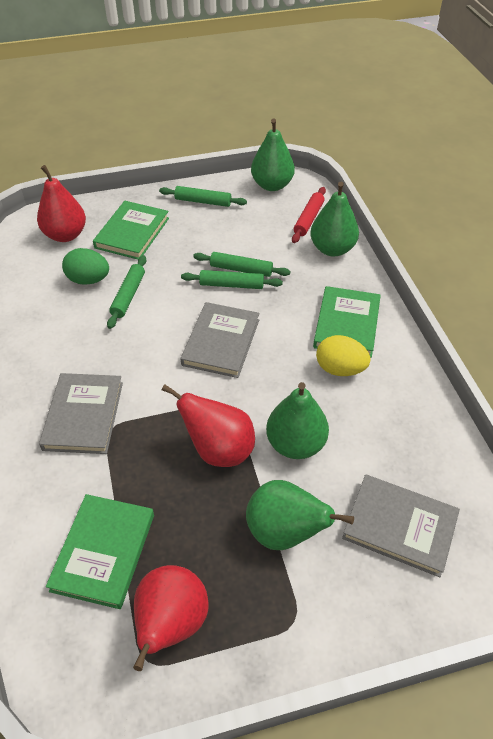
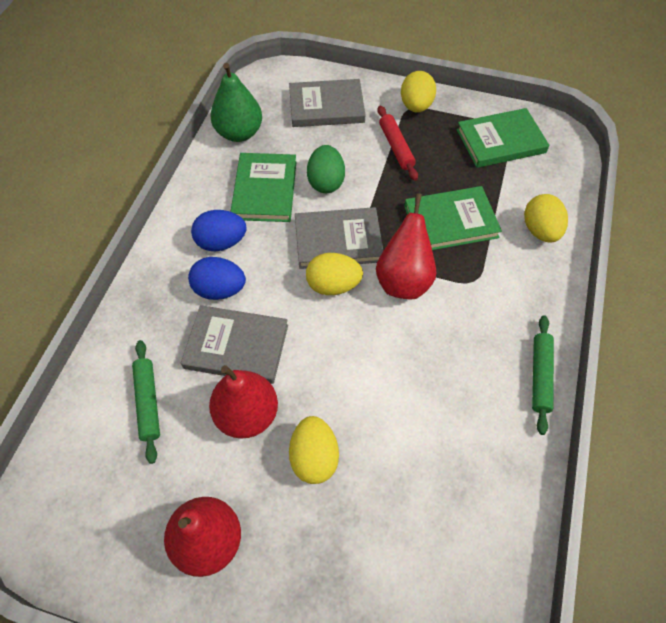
blue egg: none = 0 -> [188,257,246,300] [191,210,246,251] = 2
green pear: [246,480,354,550] [251,118,295,191] [266,382,329,459] [310,182,359,257] = 4 -> [211,63,262,142] = 1
green rolling pin: [107,256,147,329] [159,186,247,207] [181,270,283,289] [193,252,290,277] = 4 -> [132,340,160,464] [532,315,554,435] = 2
yellow egg: [316,335,371,376] = 1 -> [289,416,339,484] [306,253,363,295] [401,71,436,113] [524,194,568,243] = 4

